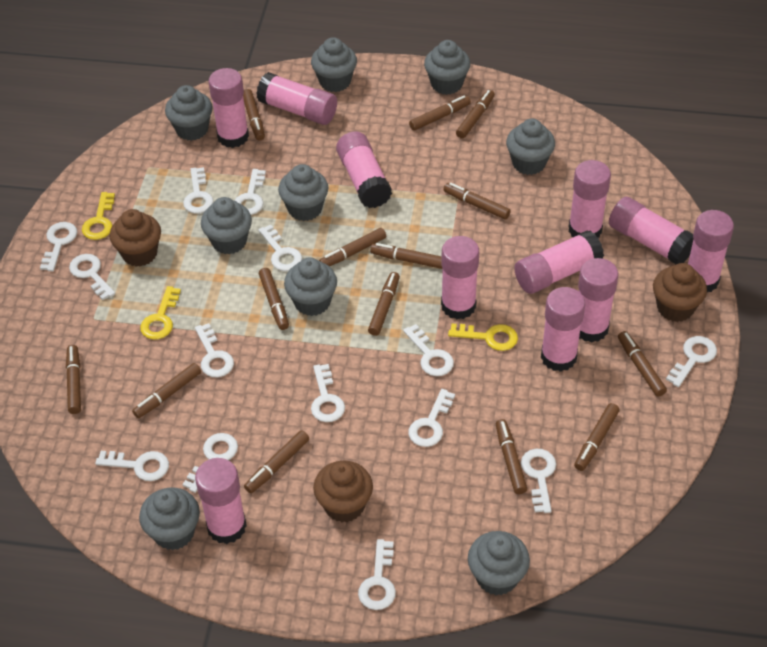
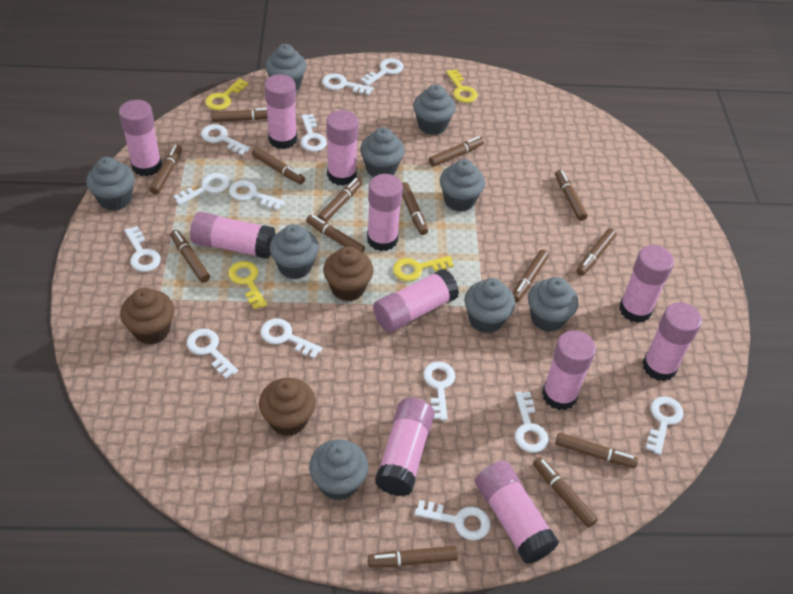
white key: [40,222,77,271] [69,254,115,300] [95,451,169,481] [182,433,238,493] [183,167,214,214] [195,323,234,377] [234,169,266,215] [258,225,302,271] [311,364,345,422] [358,539,396,610] [403,324,454,376] [408,389,455,447] [521,449,556,513] [666,336,717,387] = 14 -> [124,226,161,272] [174,173,230,205] [187,329,238,378] [201,124,250,155] [229,180,285,210] [261,318,322,358] [300,114,327,152] [322,73,374,95] [361,58,404,86] [415,500,490,540] [423,362,455,420] [515,392,548,453] [646,396,684,455] = 13
yellow key: [82,192,115,240] [140,286,181,340] [448,323,518,351] = 3 -> [205,78,248,110] [228,261,267,309] [393,256,454,281] [446,69,478,103] = 4

